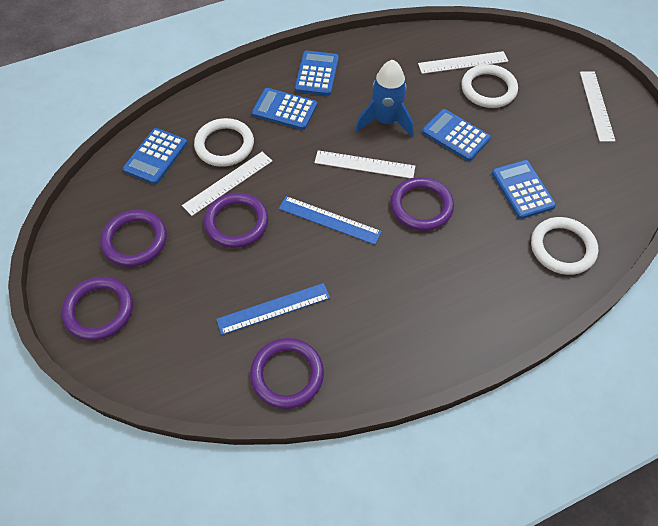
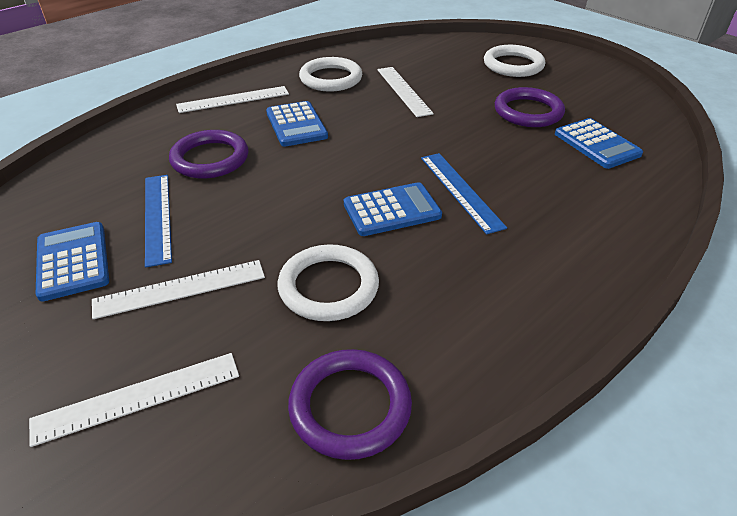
blue calculator: [123,128,187,184] [252,88,317,130] [295,51,339,96] [422,109,491,161] [492,160,556,219] = 5 -> [36,222,109,302] [266,101,328,147] [344,182,442,236] [555,118,643,169] = 4
blue rocket: [356,60,414,137] = 1 -> none = 0
purple ring: [62,277,133,341] [100,210,167,267] [204,193,268,248] [250,338,324,409] [390,177,454,231] = 5 -> [169,130,248,178] [288,349,412,460] [495,87,565,127] = 3

